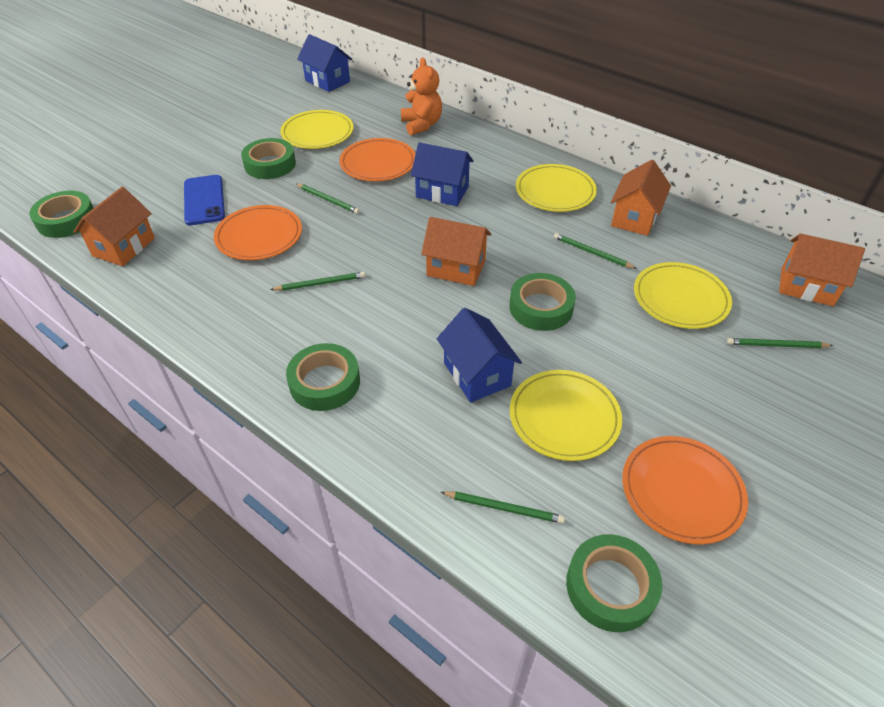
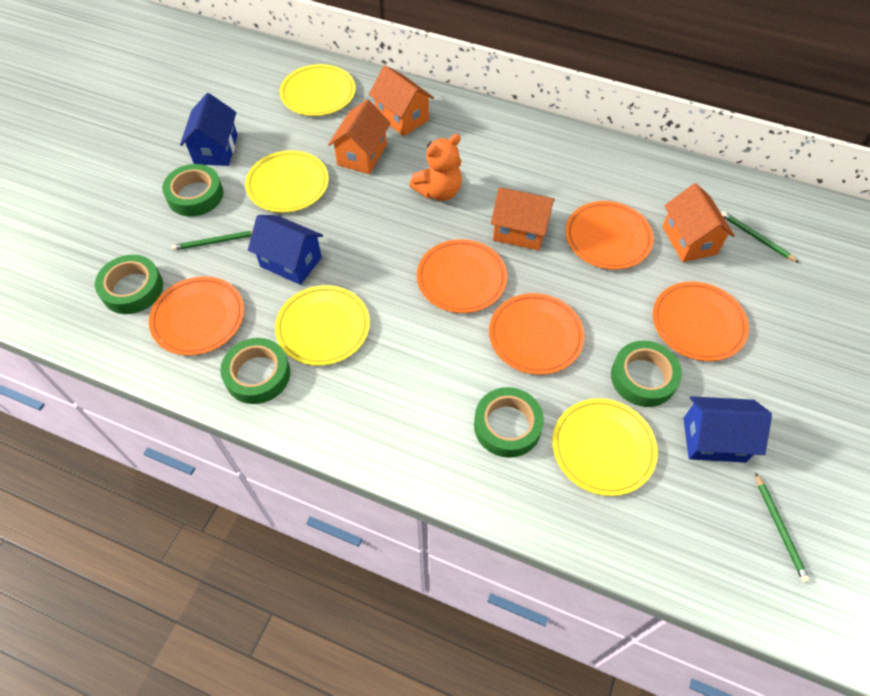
blue phone: [184,175,225,225] = 1 -> none = 0
green pencil: [270,272,365,291] [296,183,360,214] [441,491,565,524] [554,233,637,269] [727,338,833,348] = 5 -> [172,231,252,251] [721,211,799,263] [756,474,810,582] = 3
orange plate: [214,205,302,260] [339,138,415,181] [622,436,748,545] = 3 -> [149,276,244,356] [417,239,507,313] [489,293,585,375] [565,201,654,270] [653,281,749,361] = 5

